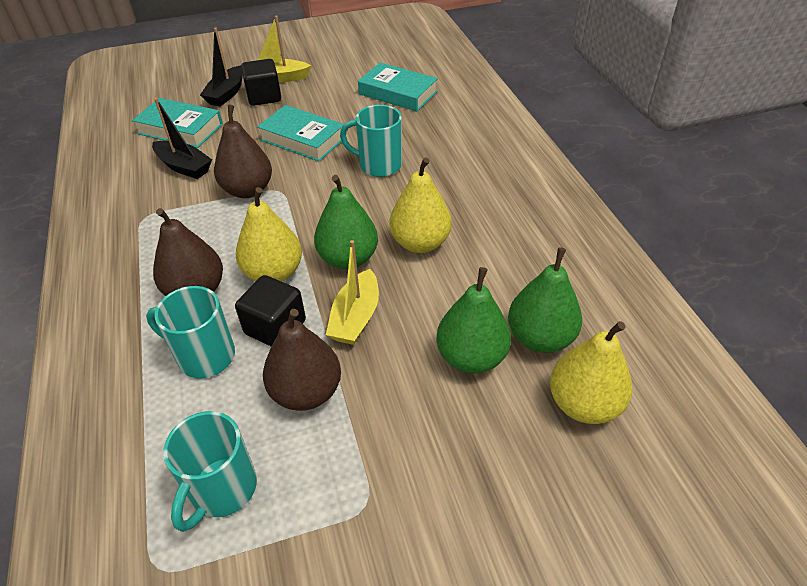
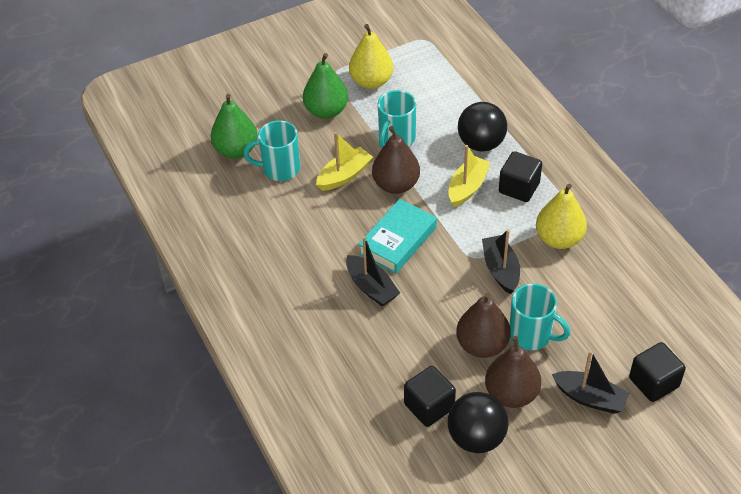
black ball: none = 0 -> [448,392,508,453] [458,102,507,152] = 2
black boat: [152,98,212,179] [200,28,243,107] = 2 -> [346,236,400,307] [482,229,520,294] [552,350,630,414] = 3
black cube: [235,275,306,347] [241,59,281,106] = 2 -> [404,366,456,427] [499,151,542,202] [629,342,686,402] = 3
green pear: [314,175,378,269] [436,267,511,373] [508,247,582,353] = 3 -> [211,94,258,158] [303,53,348,119] = 2
turquoise book: [132,98,223,148] [257,105,344,161] [358,63,438,111] = 3 -> [358,199,437,274] = 1
yellow pear: [236,187,302,282] [390,158,452,253] [550,321,632,424] = 3 -> [349,24,393,89] [536,184,587,249] = 2

